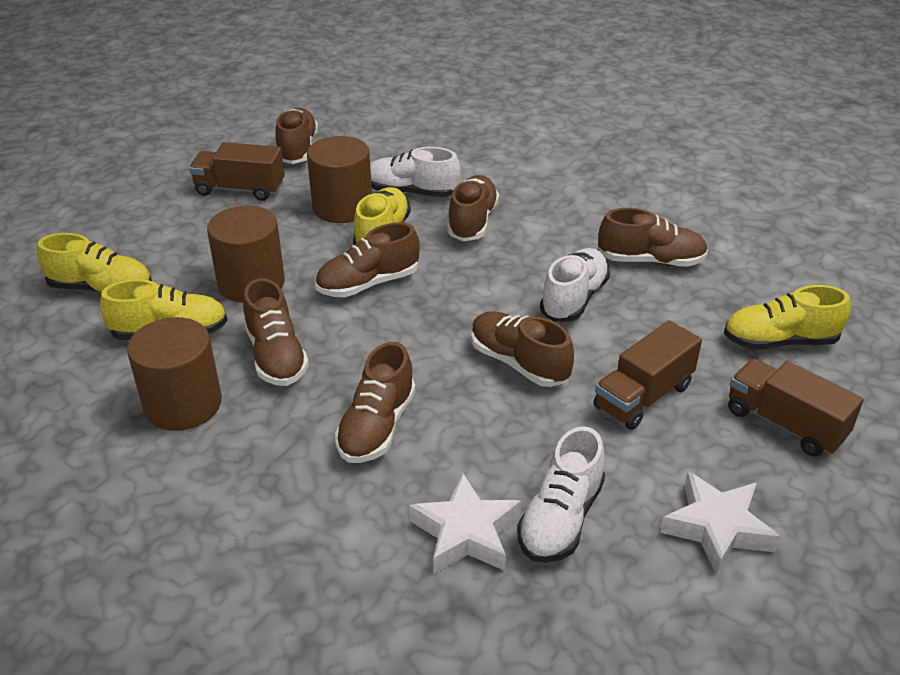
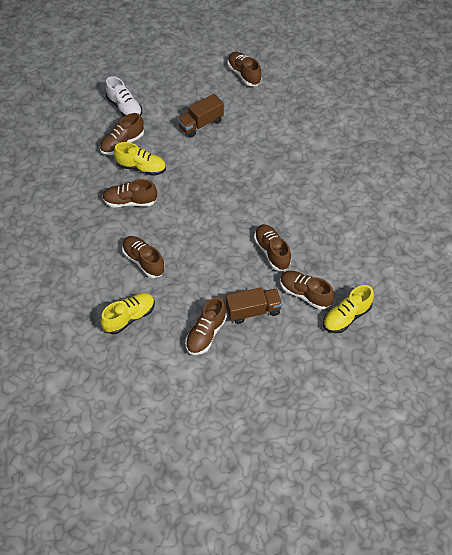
brown cylinder: [127,317,222,431] [207,205,285,303] [307,136,372,223] = 3 -> none = 0
brown truck: [189,142,285,201] [594,320,702,430] [728,359,864,456] = 3 -> [177,94,224,138] [226,287,282,324] = 2
white shoe: [370,147,461,197] [517,426,605,563] [540,248,610,322] = 3 -> [105,76,142,117] = 1
white star: [409,473,521,574] [660,472,780,575] = 2 -> none = 0
yellow shoe: [37,233,152,293] [100,279,228,340] [353,187,411,245] [724,285,851,350] = 4 -> [101,293,155,334] [114,142,166,176] [323,285,374,333] = 3

